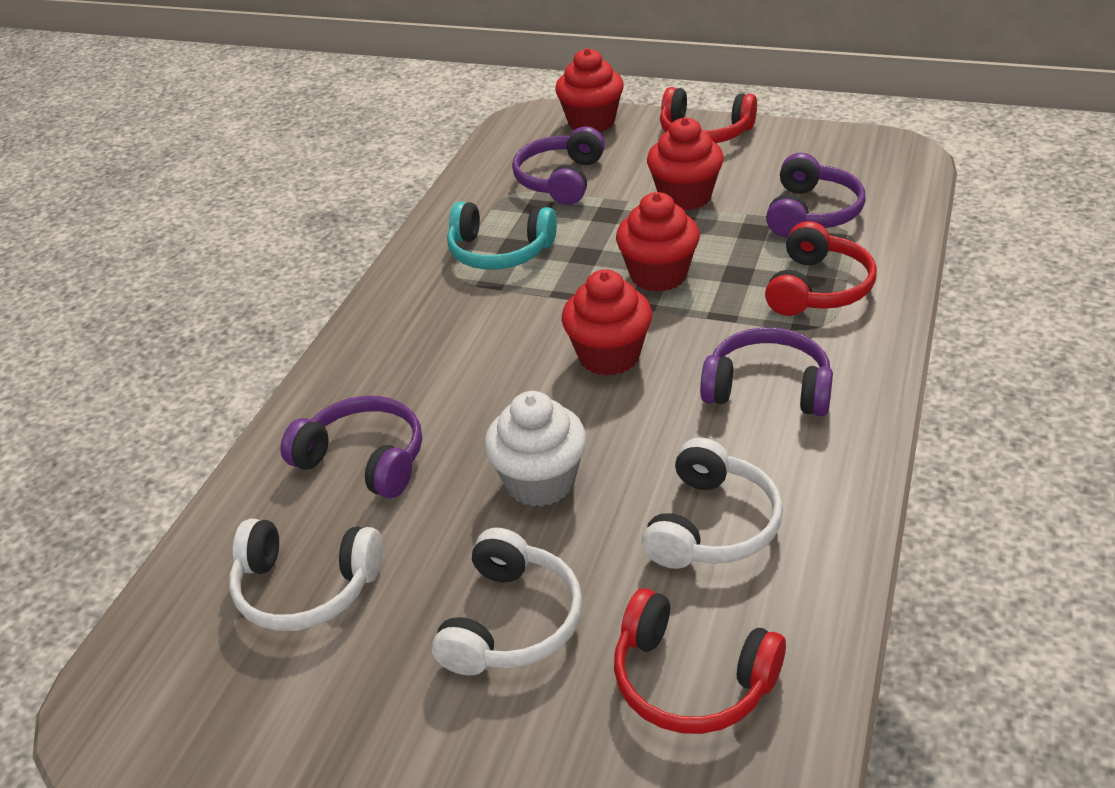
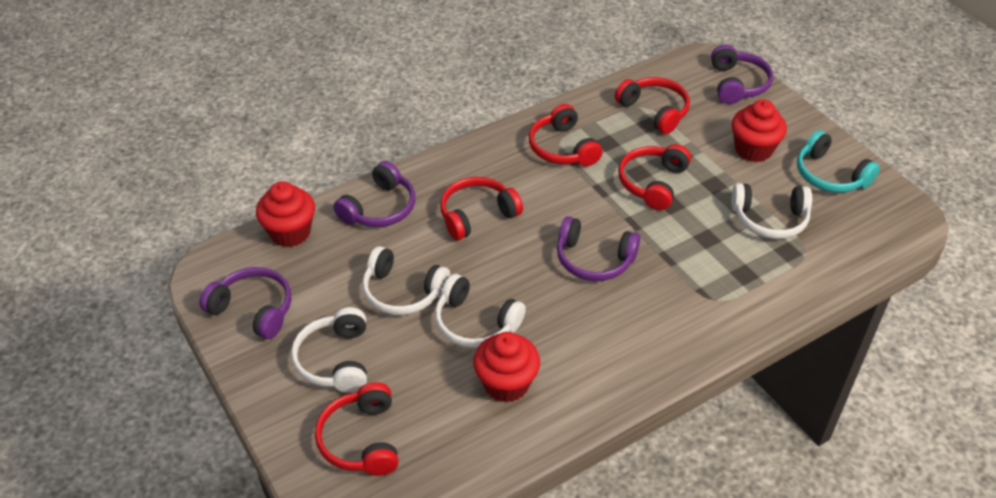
red cupcake: [555,48,624,132] [562,269,652,376] [616,192,700,292] [647,117,724,211] = 4 -> [256,181,315,247] [473,332,540,403] [732,99,787,162] = 3
red headphones: [614,588,786,734] [660,87,757,143] [765,221,877,316] = 3 -> [315,382,399,476] [440,177,523,240] [529,104,602,167] [615,77,690,134] [618,144,691,210] = 5
white cupcake: [484,391,587,507] = 1 -> none = 0
white headphones: [229,519,383,631] [432,528,583,676] [642,438,783,569] = 3 -> [291,307,367,393] [362,246,450,315] [435,274,526,348] [731,183,812,239] = 4

